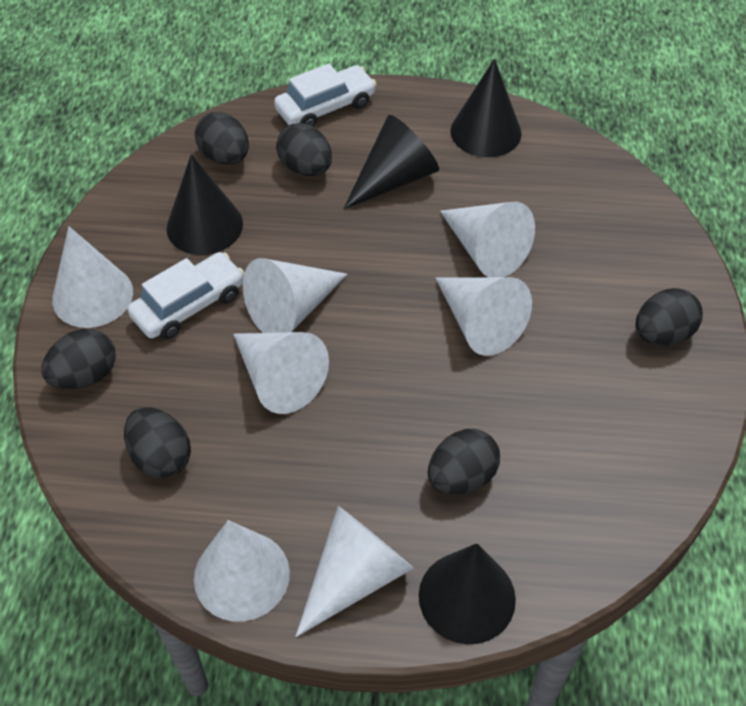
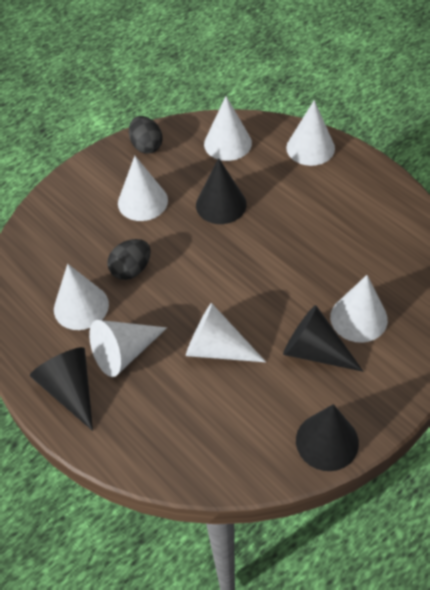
black egg: [41,329,116,389] [124,407,191,478] [195,112,249,165] [276,123,332,176] [428,429,500,495] [635,288,703,346] = 6 -> [107,239,151,280] [129,116,163,154] = 2
white car: [128,252,244,339] [274,63,376,127] = 2 -> none = 0

